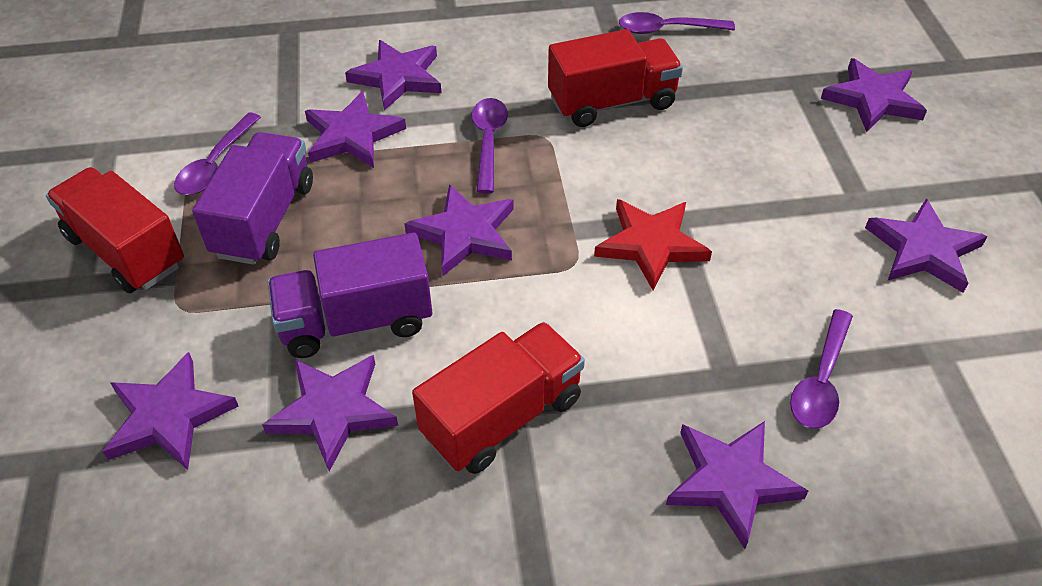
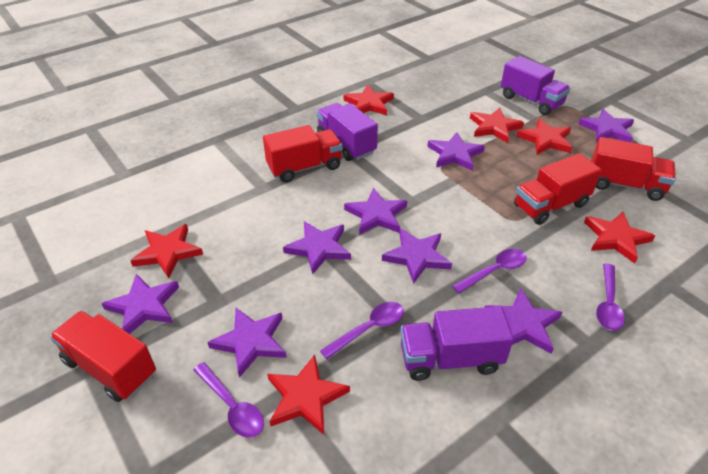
purple truck: [192,132,313,265] [268,233,432,358] = 2 -> [316,103,378,161] [400,306,514,381] [501,56,570,115] = 3
red star: [594,199,712,290] = 1 -> [130,224,203,278] [267,354,350,435] [344,85,394,115] [470,108,524,143] [516,118,572,155] [584,212,655,264] = 6
red truck: [46,167,184,293] [412,322,585,474] [548,29,683,127] = 3 -> [50,311,156,402] [263,125,342,182] [514,153,602,225] [591,137,676,201] = 4

